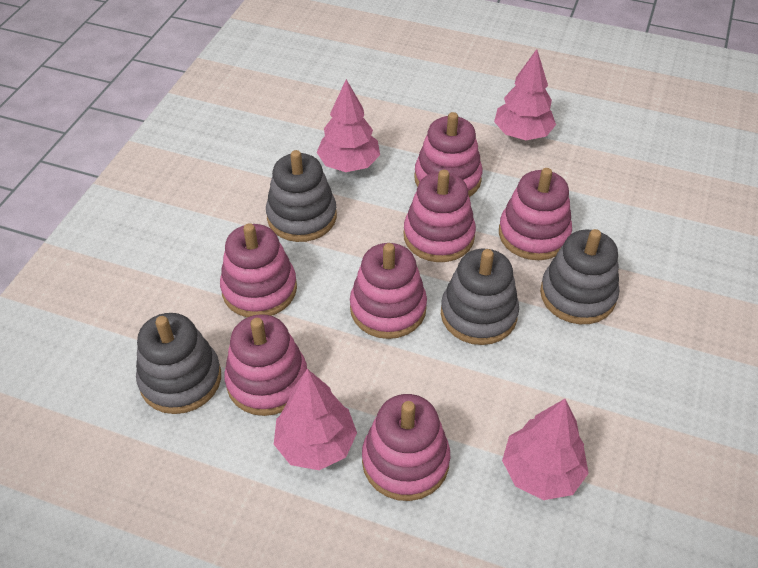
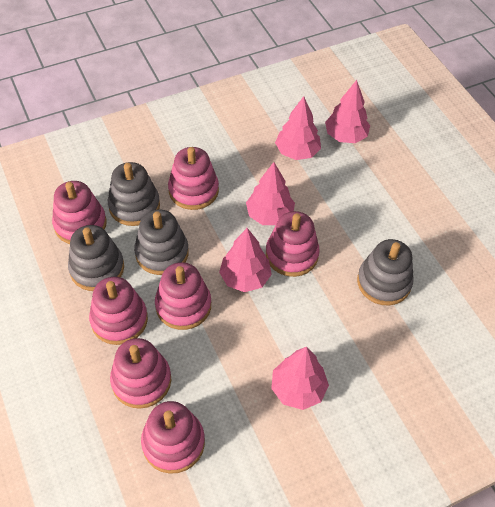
pink tree: [274,369,357,470] [316,79,380,172] [494,49,556,140] [502,399,589,500] = 4 -> [219,228,272,292] [246,162,295,225] [271,347,329,410] [275,96,321,160] [325,80,370,143] = 5

